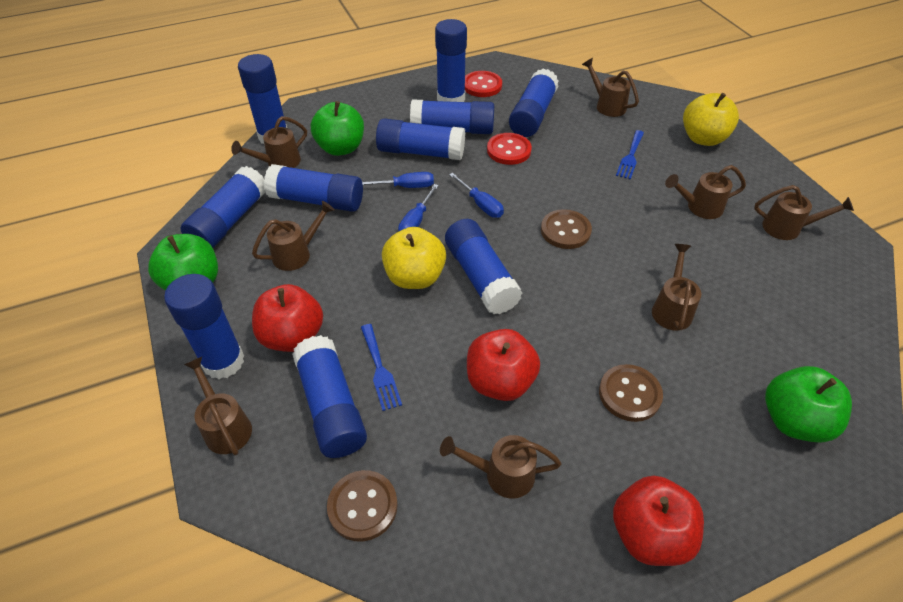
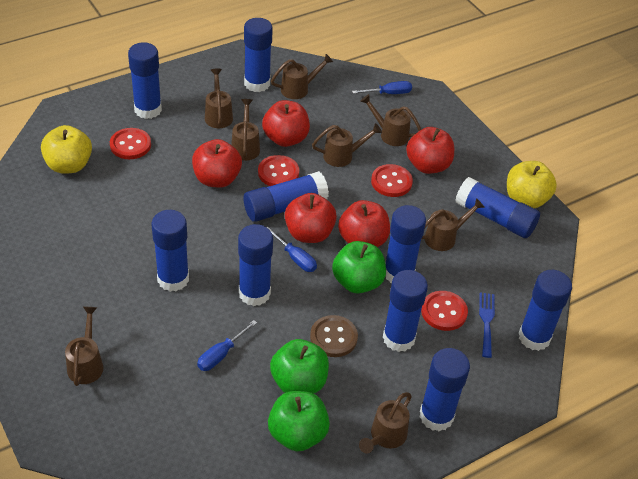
blue fork: [361,324,402,411] [616,130,644,179] = 2 -> [479,293,495,358] = 1
brown button: [327,470,398,542] [541,209,592,249] [599,364,663,422] = 3 -> [310,315,358,357] = 1
red apple: [252,284,323,352] [467,329,540,401] [613,476,704,566] = 3 -> [192,139,242,188] [262,100,310,147] [285,193,337,243] [338,200,390,247] [406,127,454,174] = 5
red button: [465,71,502,97] [487,133,532,165] = 2 -> [110,128,151,159] [258,155,299,186] [371,164,413,197] [421,291,468,331] = 4

